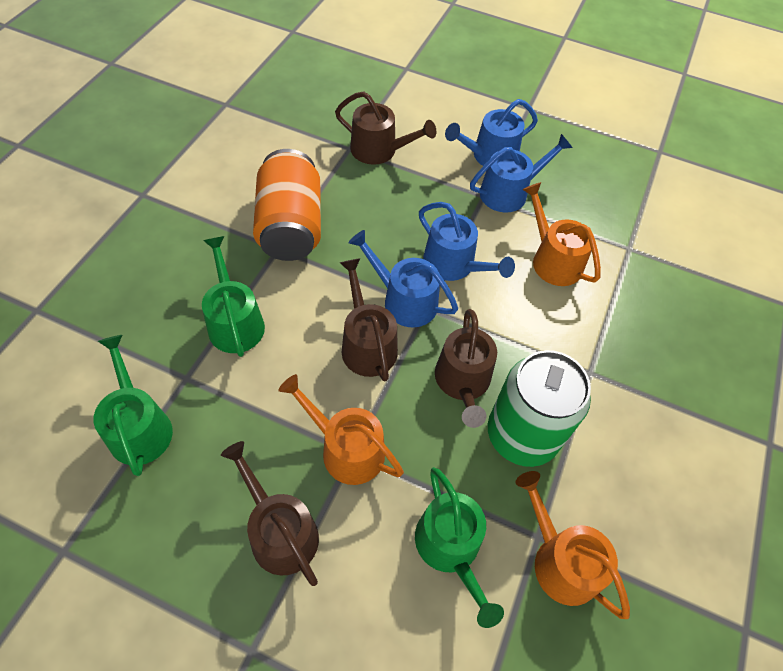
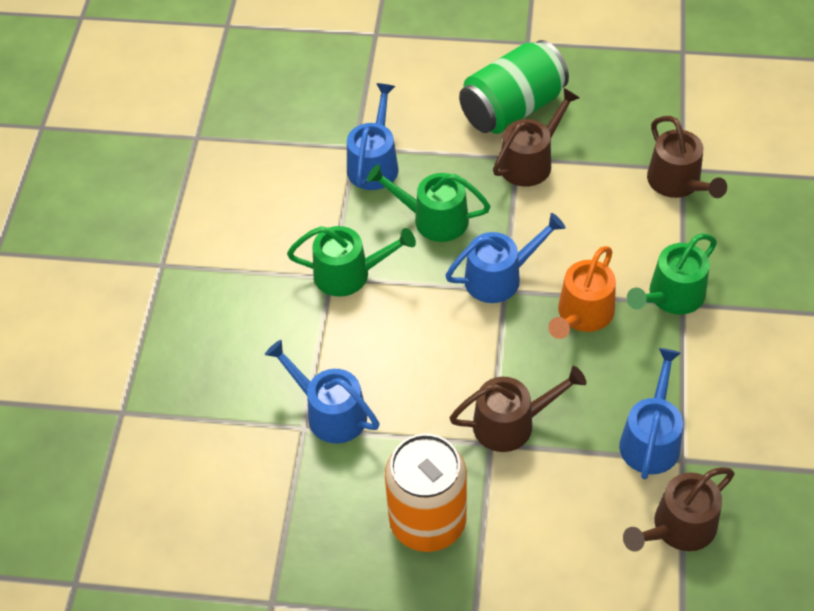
orange watering can: [278,374,404,485] [515,471,630,619] [522,182,601,286] = 3 -> [548,246,616,339] = 1

